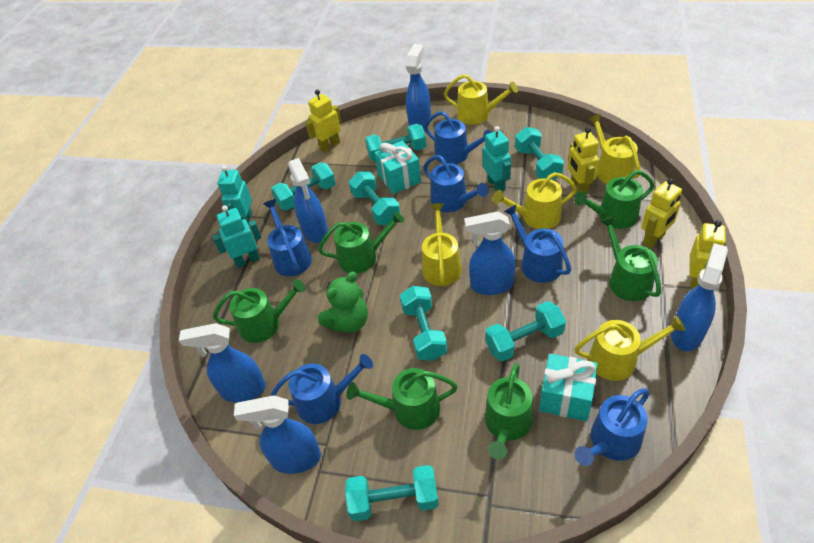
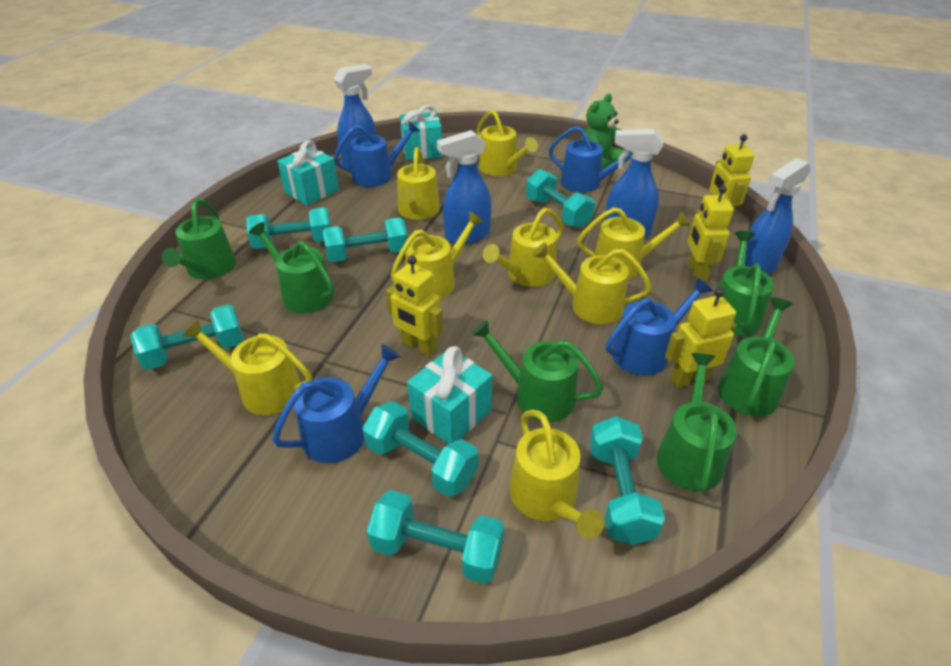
blue spray bottle: [179,323,266,402] [234,396,321,474] [288,158,328,243] [406,44,431,129] [464,211,515,295] [671,243,728,351] = 6 -> [333,64,377,169] [437,130,491,244] [605,129,663,238] [745,158,811,275] = 4
blue watering can: [264,199,312,276] [270,354,373,424] [423,155,489,212] [424,111,492,164] [503,205,571,283] [575,388,650,466] = 6 -> [272,344,401,463] [334,120,420,187] [549,126,632,193] [606,278,713,376] = 4
turquoise gift: [374,140,421,194] [539,354,597,421] = 2 -> [277,140,339,205] [400,105,443,160] [407,346,492,444] = 3
turquoise robot: [212,205,262,268] [218,166,252,225] [483,126,511,192] = 3 -> none = 0
yellow watering can: [422,203,462,286] [444,74,518,125] [493,172,577,229] [575,316,686,381] [589,114,640,184] = 5 -> [182,320,312,415] [391,211,484,299] [397,147,440,220] [477,110,538,176] [483,208,563,287] [510,409,604,539] [533,242,652,324] [577,207,691,279] = 8

